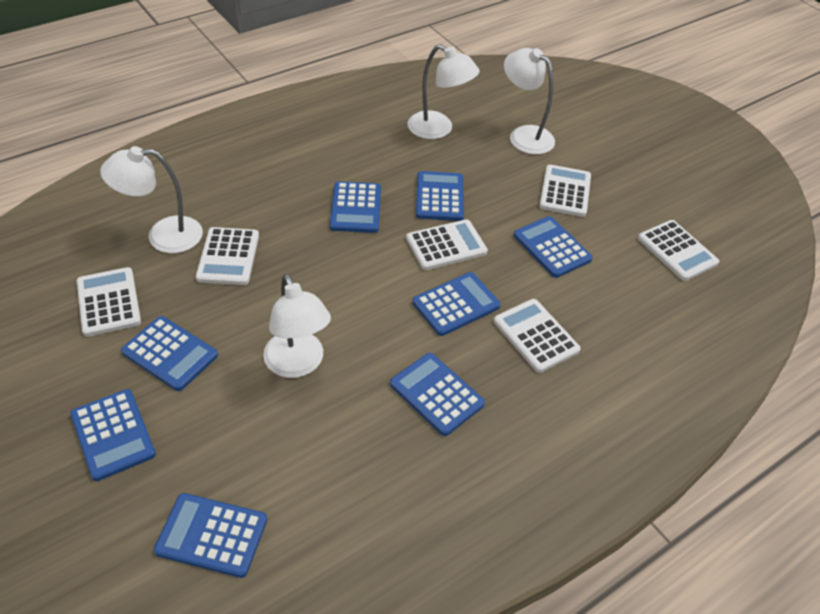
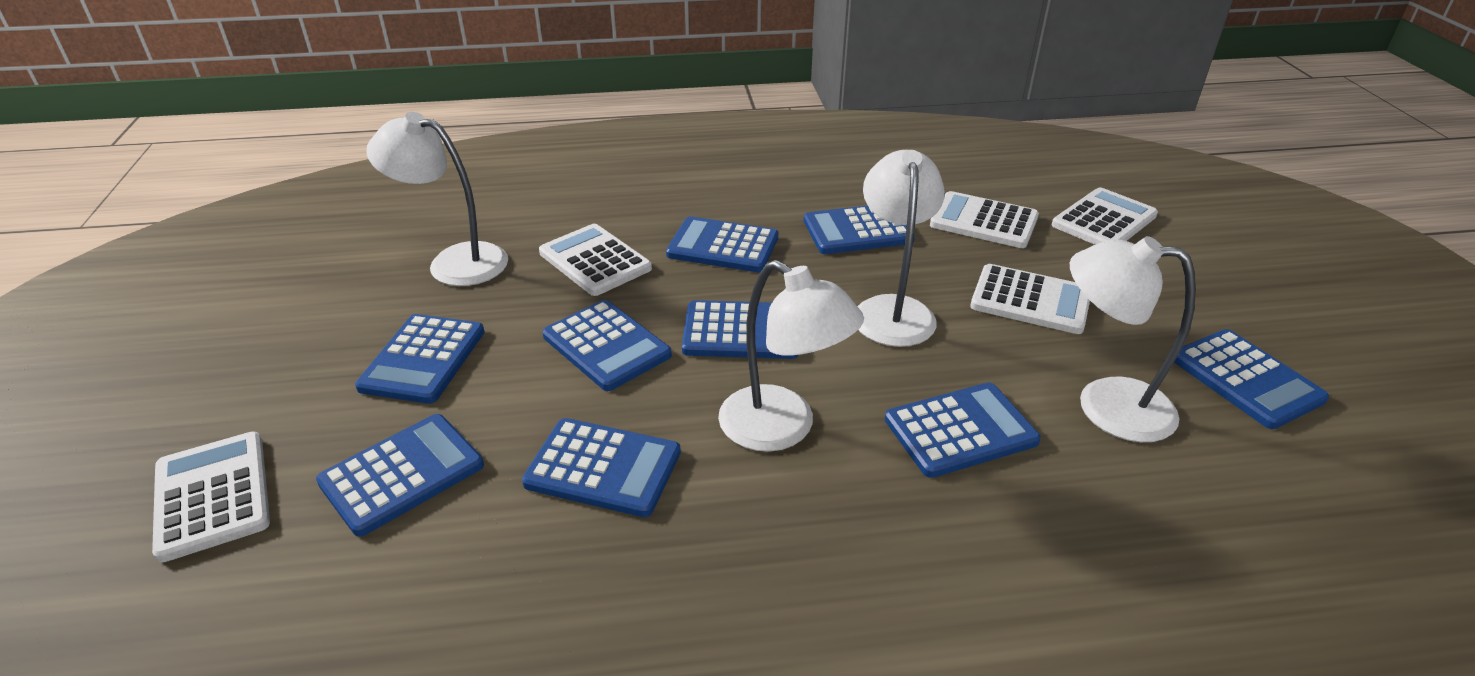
blue calculator: [70,389,156,481] [121,316,218,391] [154,493,267,578] [330,182,381,233] [390,353,485,436] [412,272,501,336] [416,171,464,221] [513,216,593,278] = 8 -> [316,414,484,537] [355,314,485,404] [522,418,681,517] [543,300,672,391] [666,216,778,272] [682,300,798,359] [804,206,915,254] [885,382,1041,478] [1174,329,1329,429] = 9
white calculator: [77,267,141,337] [196,227,259,285] [406,219,488,270] [494,299,581,373] [539,165,591,217] [638,220,719,281] = 6 -> [152,432,270,563] [539,224,652,296] [930,191,1039,248] [970,264,1090,334] [1052,187,1158,245] = 5

